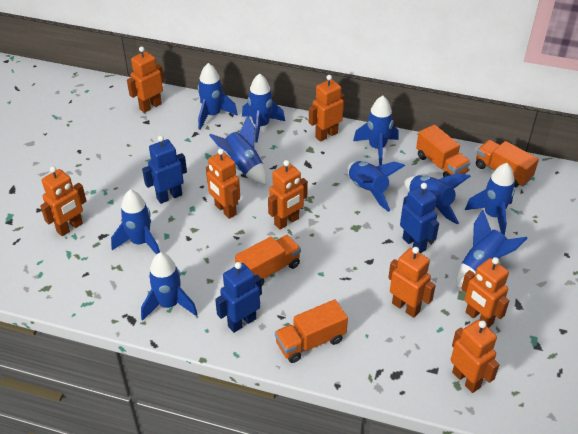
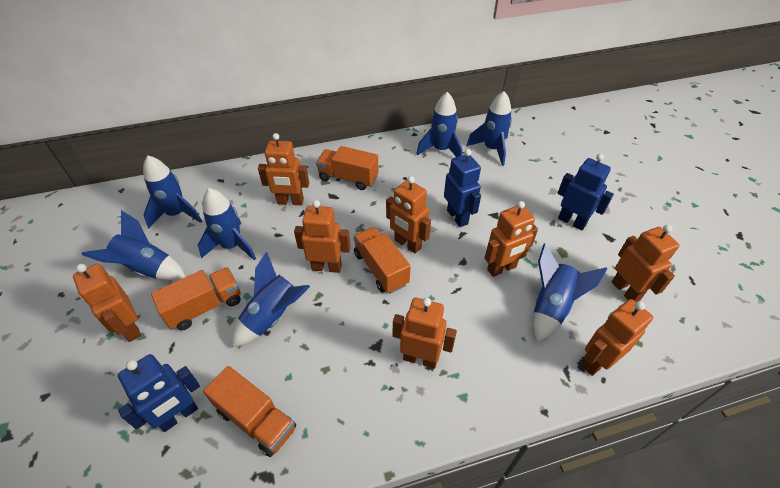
blue rocket: [111,189,160,254] [141,252,197,321] [198,63,238,130] [209,116,266,185] [242,73,285,143] [347,161,405,212] [353,96,398,166] [404,173,471,224] [457,210,528,288] [465,163,515,236] = 10 -> [81,210,185,280] [143,156,202,228] [198,188,256,260] [232,251,310,347] [417,92,462,157] [466,91,512,166] [533,243,607,342] = 7

